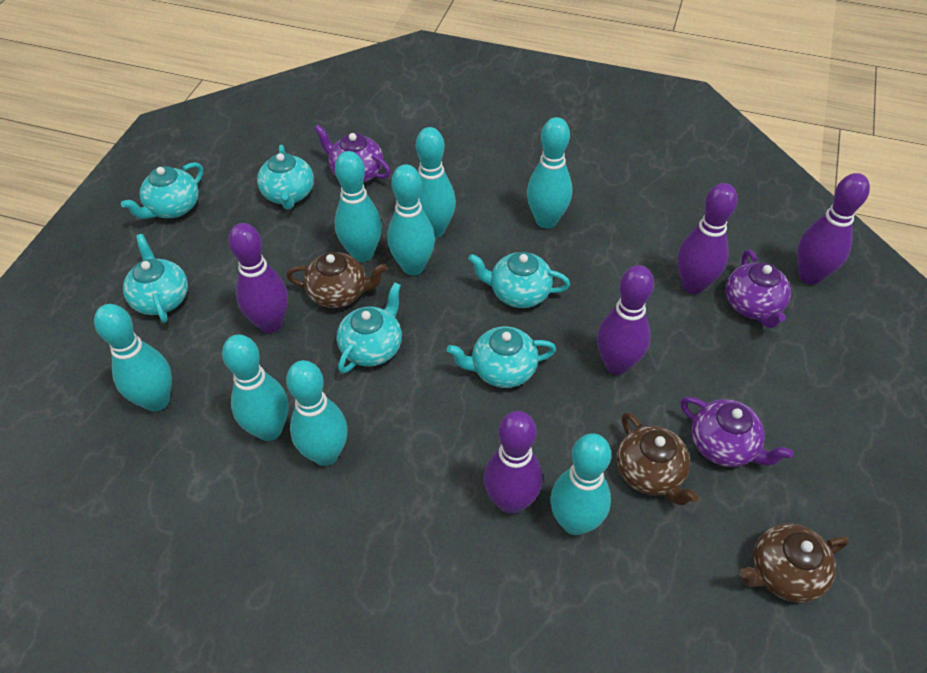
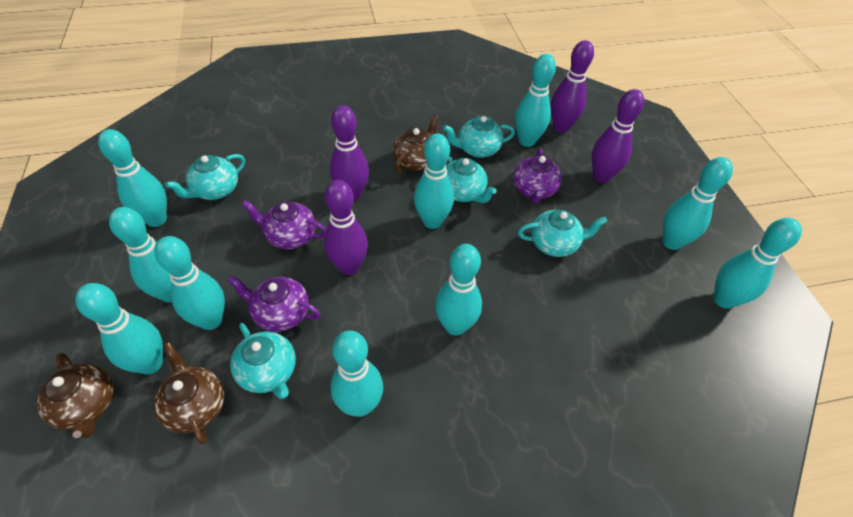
purple bowling pin: [228,223,288,333] [484,411,543,514] [597,265,654,375] [677,183,738,294] [797,173,870,285] = 5 -> [324,180,368,275] [330,105,369,201] [551,40,594,133] [592,89,644,183] = 4
turquoise bowling pin: [94,304,172,412] [222,334,288,441] [286,360,348,466] [335,151,382,262] [387,164,435,275] [415,127,456,238] [527,117,572,229] [550,433,611,535] = 8 -> [75,283,163,374] [98,129,167,227] [109,207,172,303] [154,236,225,330] [331,330,384,417] [414,134,454,229] [435,244,482,336] [515,54,556,147] [662,157,733,250] [713,218,802,309] = 10
turquoise teapot: [121,162,203,219] [123,234,188,323] [257,145,314,210] [337,282,402,373] [447,326,556,388] [468,252,570,308] = 6 -> [165,154,245,200] [230,323,296,399] [443,116,515,158] [446,156,497,203] [518,210,607,257] = 5

